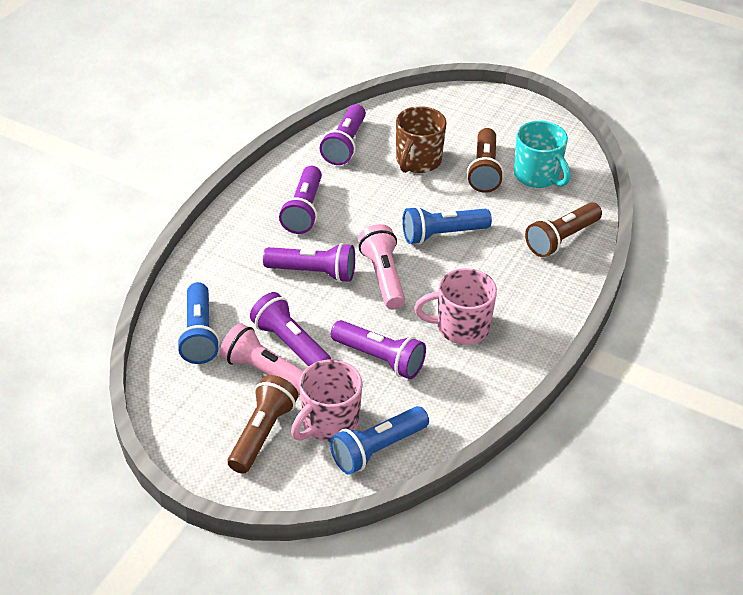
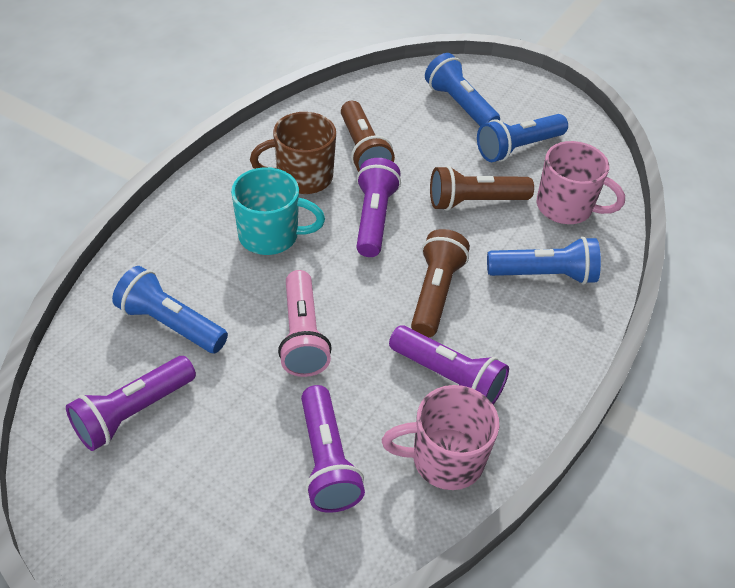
blue flashlight: [177,282,220,364] [330,406,429,474] [402,206,492,244] = 3 -> [112,266,228,353] [425,53,500,126] [477,114,568,162] [487,237,601,285] = 4
pink flashlight: [220,323,304,395] [358,224,405,309] = 2 -> [278,270,332,377] = 1
purple flashlight: [250,292,331,366] [263,243,355,283] [279,166,322,234] [320,104,366,165] [331,320,426,379] = 5 -> [66,356,196,451] [301,385,365,513] [356,158,401,257] [389,325,509,405] = 4

